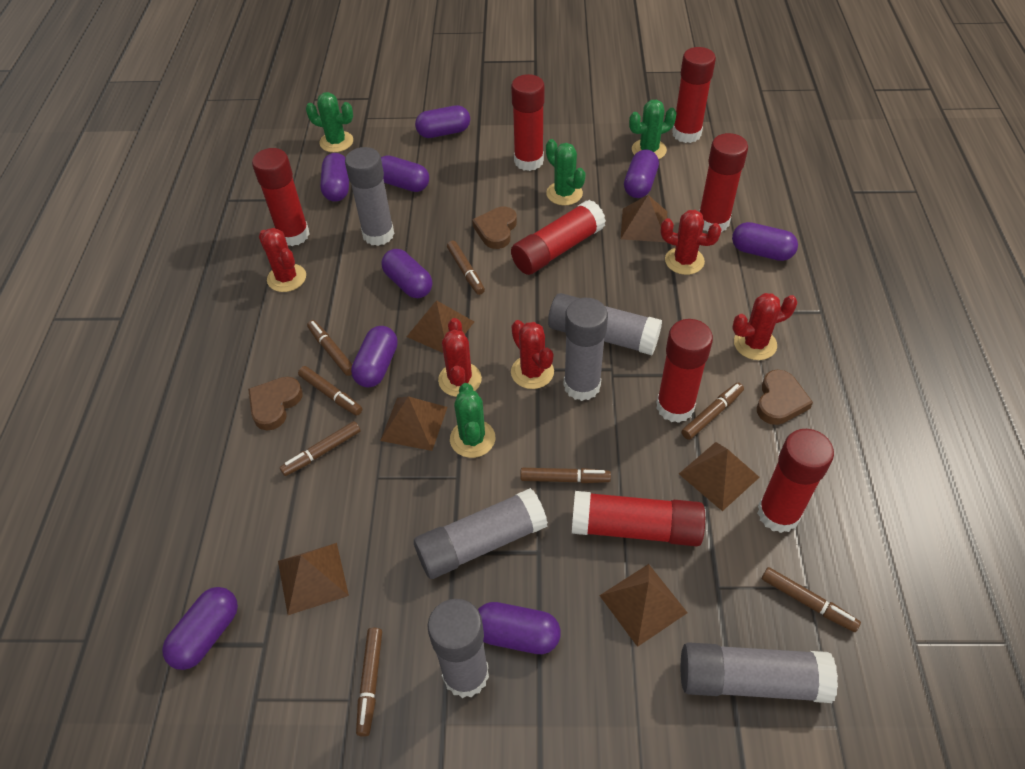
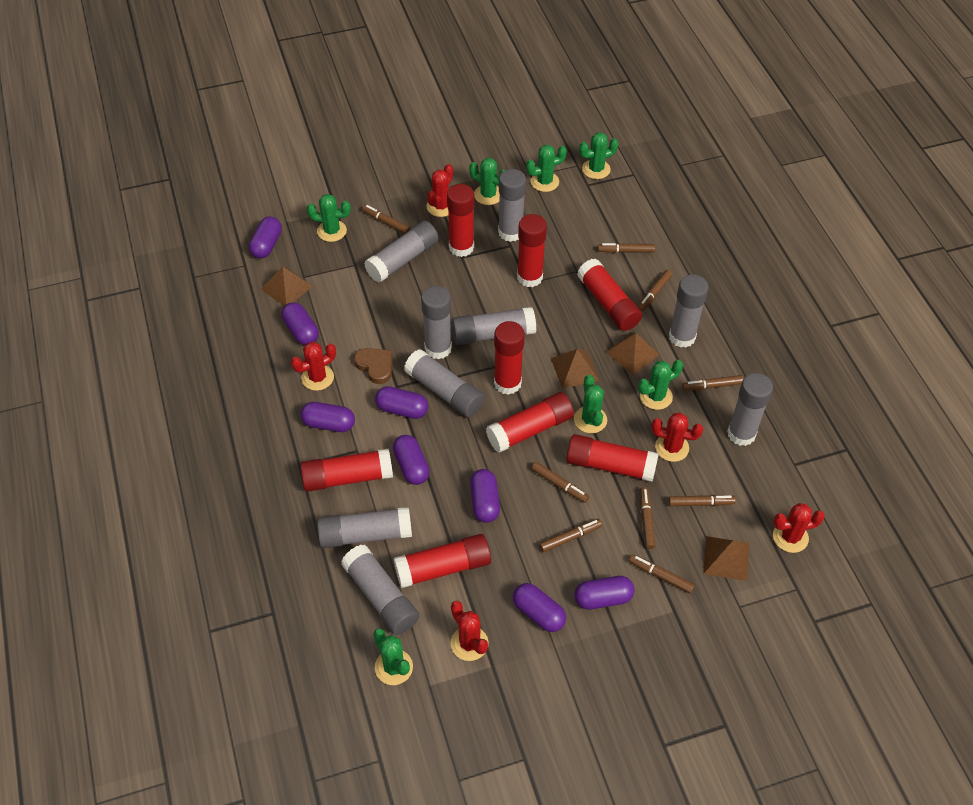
brown heart: [248,377,303,430] [472,207,517,249] [757,370,813,425] = 3 -> [354,348,392,384] = 1
brown marker: [280,421,360,476] [298,366,362,416] [307,320,352,376] [356,628,382,737] [447,241,485,295] [520,468,611,483] [682,383,744,440] [762,567,861,632] = 8 -> [362,205,410,234] [531,462,589,503] [539,519,602,552] [597,243,655,253] [629,555,695,593] [637,270,672,312] [640,487,655,549] [668,495,736,506] [682,375,744,391] = 9
brown pyramid: [278,543,349,615] [380,396,447,451] [407,300,474,353] [599,564,688,647] [621,195,667,242] [679,442,760,511] = 6 -> [261,267,313,306] [551,349,599,389] [605,332,659,375] [703,536,749,581] = 4
green cactus: [306,92,353,152] [450,383,495,458] [546,139,586,205] [629,100,677,159] = 4 -> [307,194,351,242] [373,629,413,685] [469,158,505,205] [526,145,567,192] [574,375,607,433] [579,132,619,179] [638,360,683,410] = 7
grey glue stick: [345,147,394,246] [414,488,548,579] [428,599,489,698] [548,293,662,355] [564,298,608,401] [681,642,838,703] = 6 -> [317,507,412,548] [341,545,419,635] [364,221,439,282] [404,349,484,417] [421,286,452,359] [452,307,536,345] [498,169,526,242] [669,274,709,348] [727,373,773,446] = 9
purple capsule: [162,587,238,670] [320,153,349,202] [351,326,398,387] [381,155,429,192] [381,249,432,298] [415,105,470,138] [478,602,561,654] [624,149,659,198] [732,222,798,261] = 9 -> [249,216,282,258] [281,302,319,345] [300,402,355,432] [375,386,428,419] [393,435,430,485] [470,469,500,523] [513,583,566,632] [574,576,635,609] = 8

